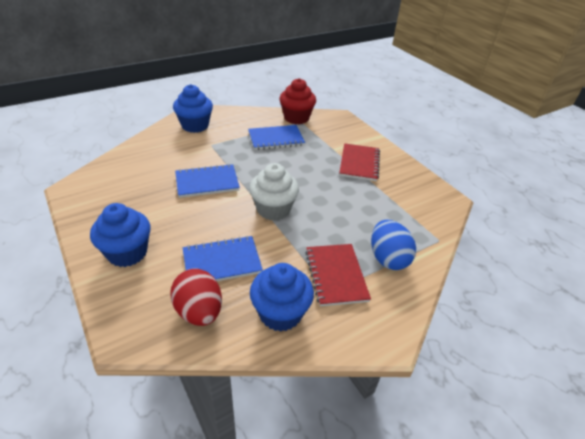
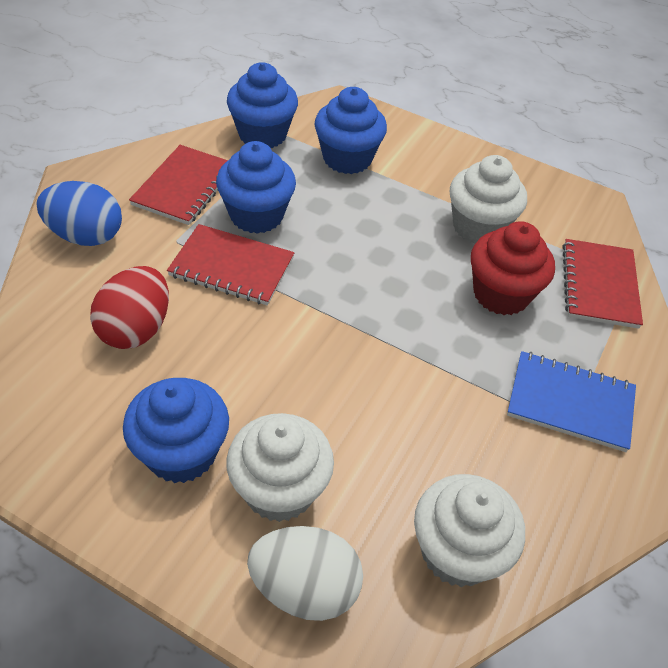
blue cupcake: [90,203,151,267] [173,84,213,133] [250,263,314,332] = 3 -> [123,378,229,483] [216,141,296,234] [227,62,298,148] [315,87,387,174] = 4
blue notebook: [175,164,240,198] [183,236,263,281] [248,125,305,150] = 3 -> [507,351,636,452] = 1
red notebook: [305,244,371,306] [339,143,380,181] = 2 -> [129,145,228,225] [167,224,294,305] [562,239,643,329] = 3
white cupcake: [249,163,299,221] = 1 -> [226,413,334,522] [414,474,525,587] [450,155,527,244] = 3
white egg: none = 0 -> [247,526,363,621] = 1

